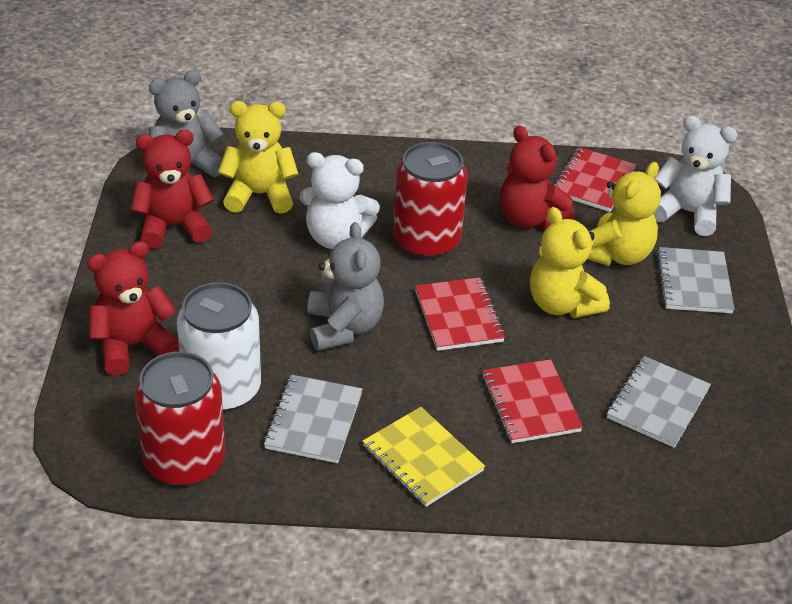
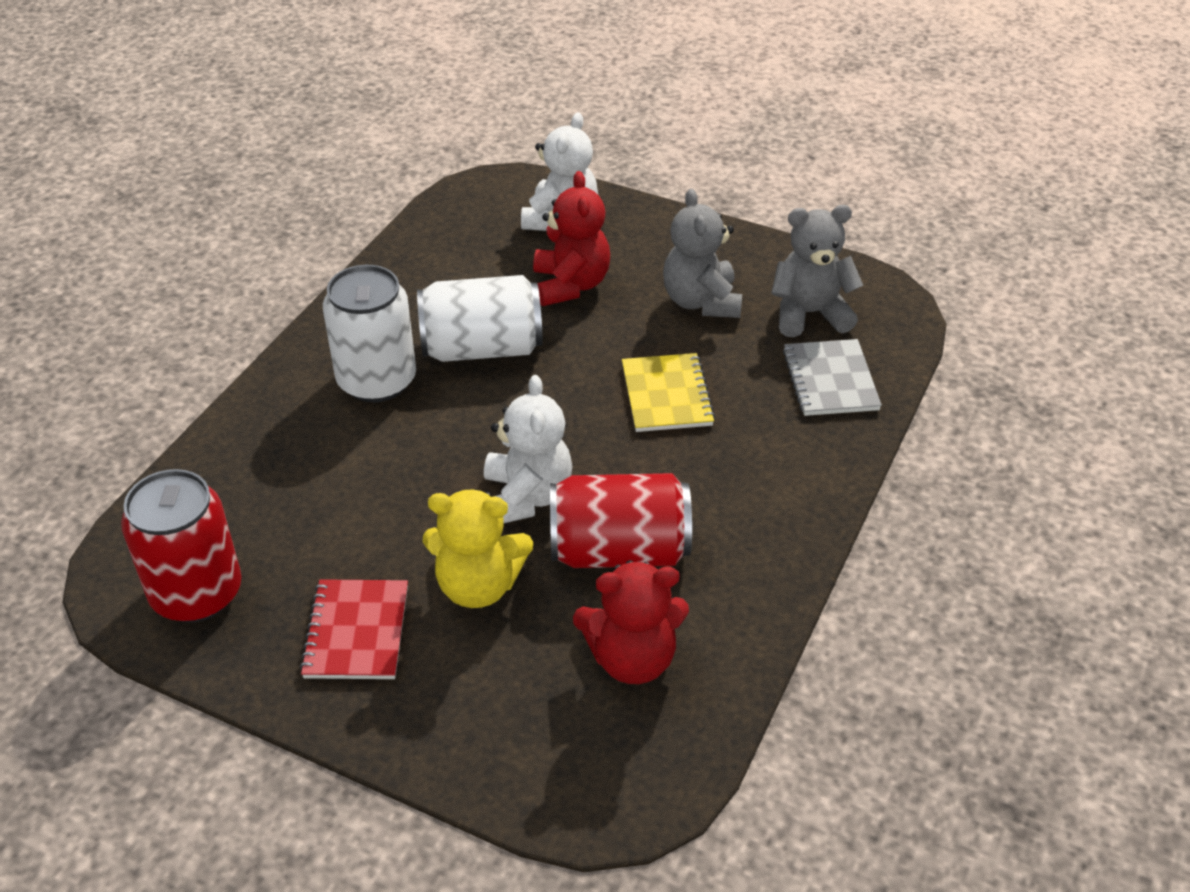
grey notebook: [263,375,362,463] [607,356,711,448] [657,247,734,313] = 3 -> [783,339,882,416] = 1
red notebook: [415,277,505,351] [482,359,583,443] [554,147,636,212] = 3 -> [300,579,408,679] = 1
red teddy bear: [87,241,179,376] [131,130,214,249] [500,125,575,230] = 3 -> [533,171,610,306] [573,560,689,684] = 2
white can: [177,282,261,412] = 1 -> [323,265,416,402] [417,275,543,362] = 2
yellow teddy bear: [218,101,299,214] [530,207,610,318] [588,162,661,266] = 3 -> [423,489,533,608] = 1

